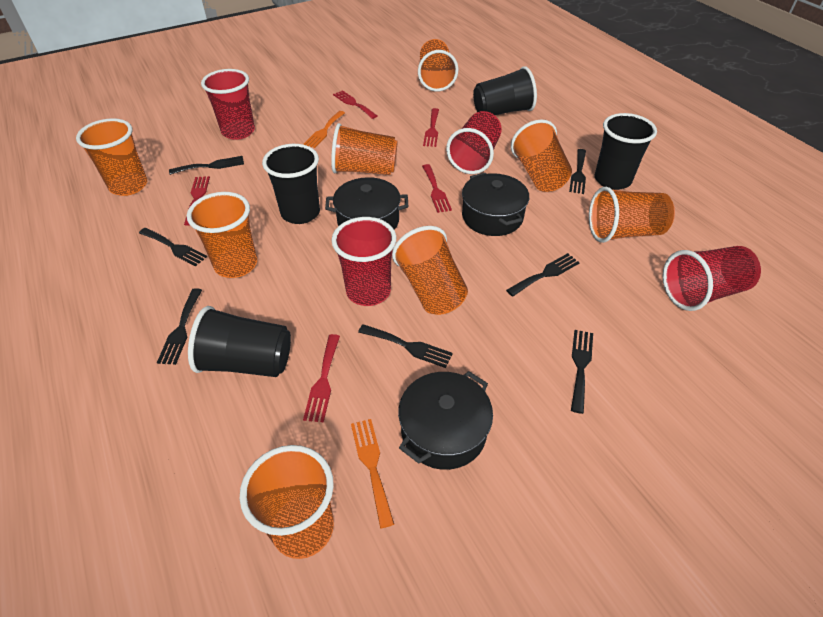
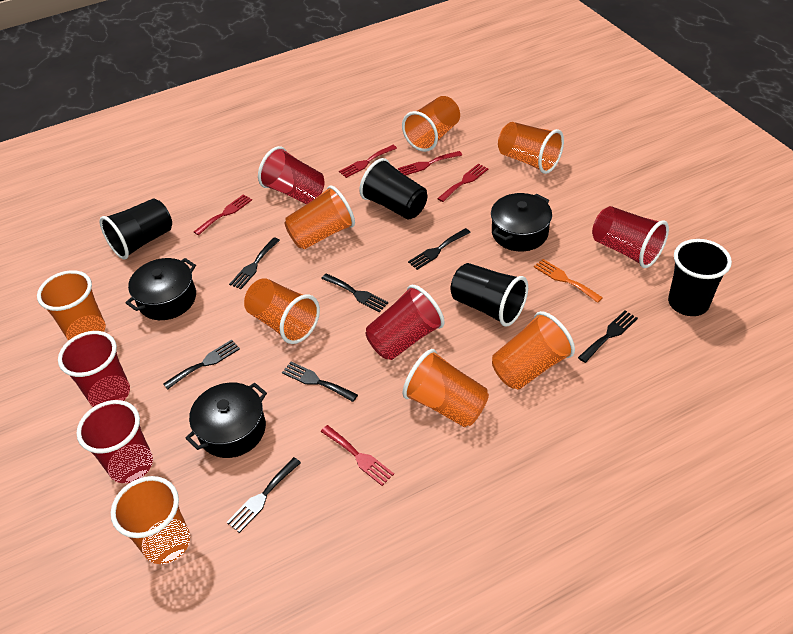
orange fork: [303,111,345,148] [351,419,394,528] = 2 -> [534,259,603,303] = 1
red cup: [201,69,255,140] [331,217,396,306] [446,111,502,174] [663,246,761,311] = 4 -> [58,331,130,407] [76,400,153,483] [258,146,325,204] [366,285,445,360] [592,206,669,268] = 5

